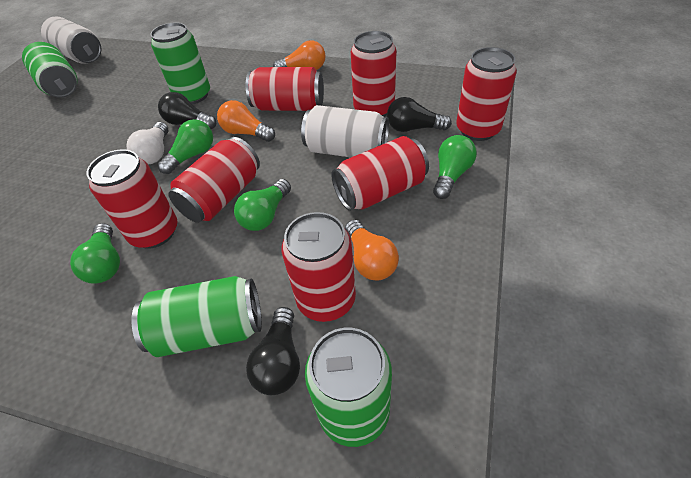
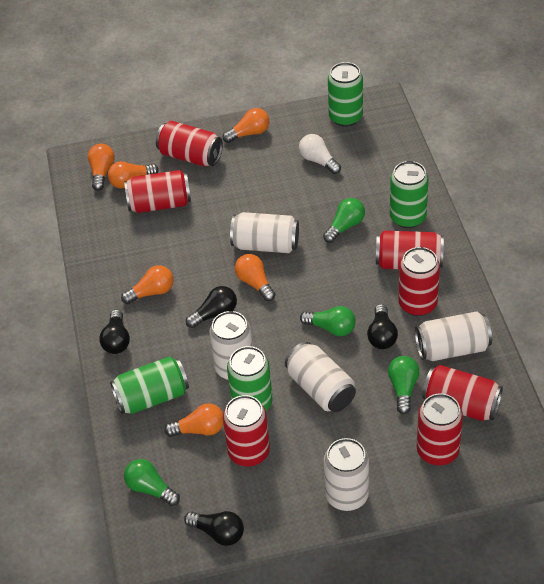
black light bulb: [158,92,216,129] [246,307,300,395] [387,97,452,132] = 3 -> [99,309,130,354] [184,511,244,546] [186,286,237,328] [367,304,398,349] = 4
orange light bulb: [217,100,275,142] [273,40,326,70] [345,220,399,281] = 3 -> [88,143,115,191] [108,161,159,189] [121,265,174,304] [164,404,224,437] [223,108,269,143] [235,254,276,301] = 6
white can: [41,16,101,64] [301,105,389,157] = 2 -> [209,311,253,380] [230,212,299,253] [285,342,356,412] [324,438,369,511] [415,311,492,361] = 5

